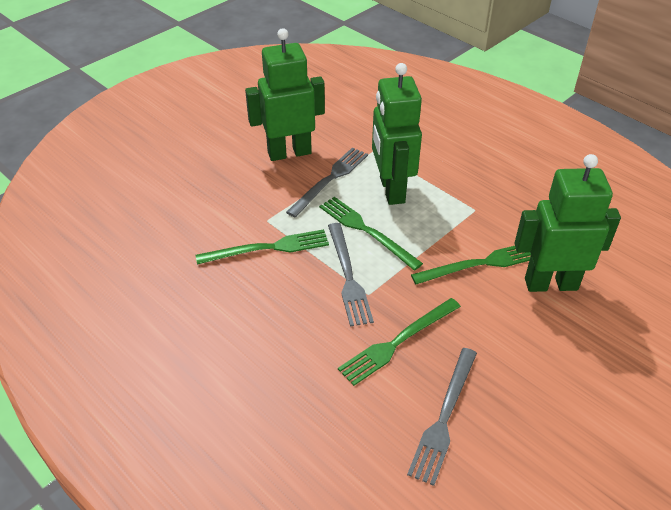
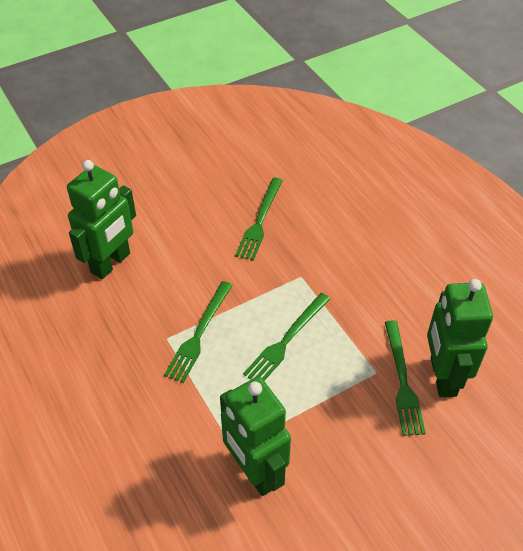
grey fork: [286,147,368,217] [328,223,374,327] [407,348,477,486] = 3 -> none = 0

